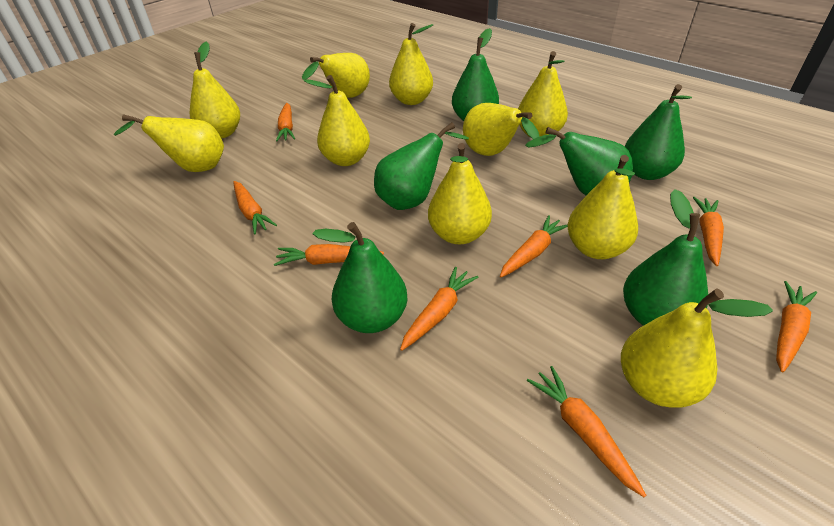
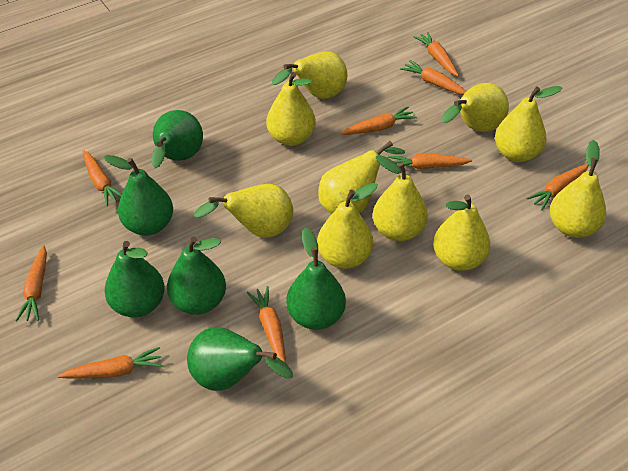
orange carrot: [233,181,277,234] [274,244,384,266] [276,103,295,142] [400,267,478,351] [500,215,568,277] [527,366,646,497] [693,197,724,266] [776,281,817,373] = 8 -> [16,245,47,321] [58,347,163,379] [83,150,122,206] [247,286,286,363] [341,106,417,135] [388,153,472,169] [400,60,467,95] [414,32,459,76] [527,164,589,210] = 9

